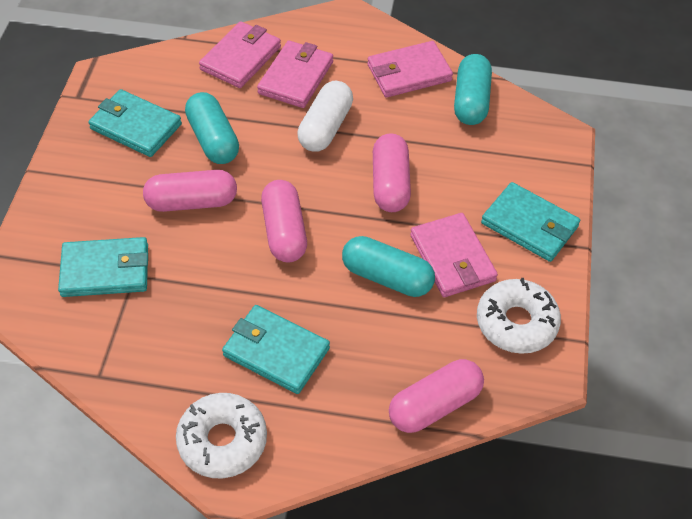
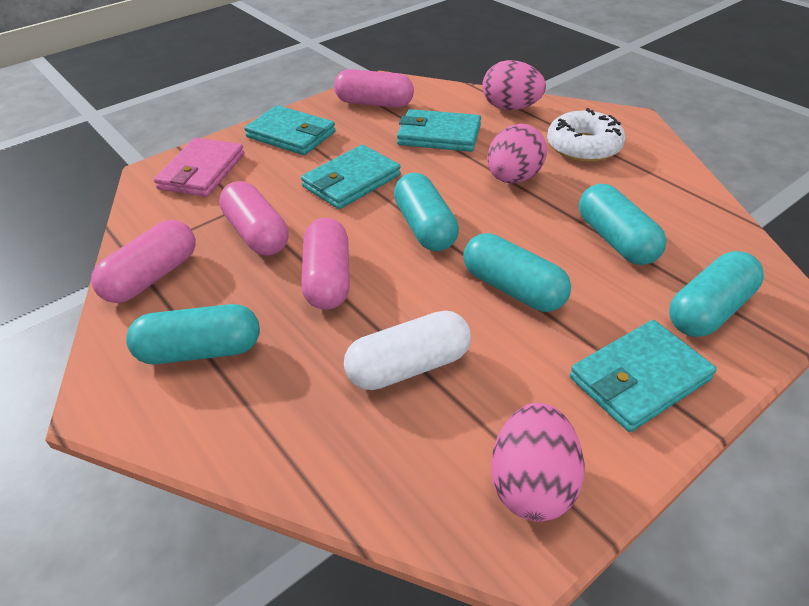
pink egg: none = 0 -> [482,60,546,110] [487,124,547,183] [491,403,584,522] = 3
pink wallet: [199,21,281,88] [257,40,333,108] [367,41,453,97] [410,213,498,297] = 4 -> [154,138,245,197] = 1
turquoise capsule: [185,92,239,164] [342,236,435,297] [454,54,492,125] = 3 -> [126,304,260,364] [394,173,459,251] [463,233,571,312] [579,184,666,265] [669,251,764,337] = 5
white donut: [176,393,267,478] [477,278,561,354] = 2 -> [547,108,625,162] = 1

